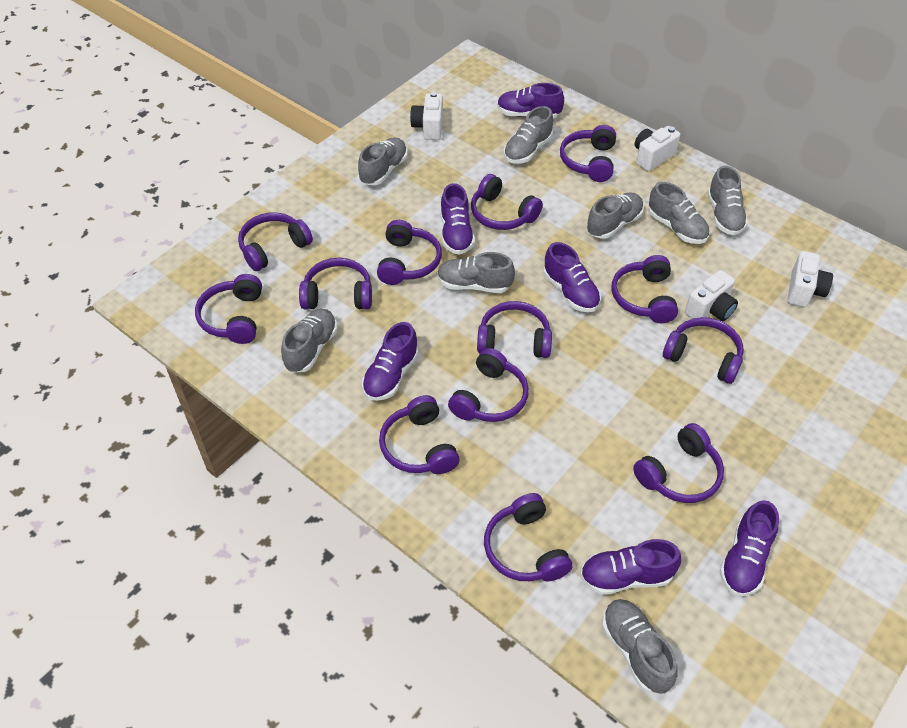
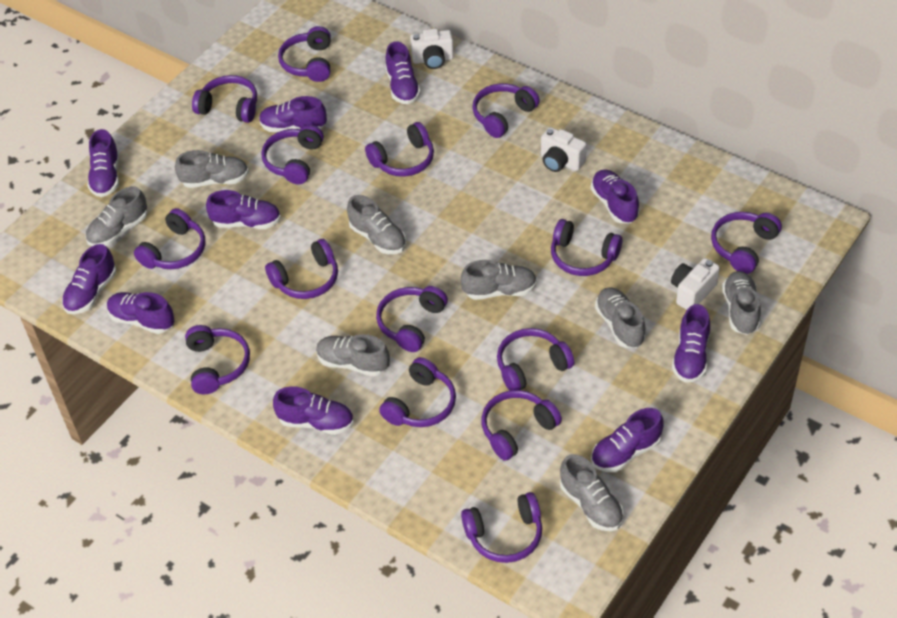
purple headphones: [195,274,262,344] [238,213,313,271] [299,258,372,309] [377,220,442,285] [379,395,460,474] [448,348,529,422] [471,174,543,230] [477,301,552,358] [484,493,573,581] [560,125,616,182] [611,255,678,323] [633,423,724,503] [663,317,744,384] = 13 -> [134,208,205,269] [185,325,250,394] [192,75,257,123] [261,125,324,184] [265,239,338,299] [278,26,331,82] [365,122,434,177] [376,286,448,352] [379,357,456,427] [461,492,542,563] [472,83,540,138] [481,390,562,461] [497,328,574,391] [551,219,622,276] [711,212,782,274] = 15
purple shoe: [362,322,419,401] [440,183,475,255] [497,83,564,118] [544,242,601,312] [580,539,681,595] [720,500,779,596] = 6 -> [62,244,116,314] [87,129,119,197] [107,292,175,334] [206,190,281,229] [259,96,327,132] [273,386,354,435] [385,41,421,104] [591,169,639,223] [591,408,664,472] [672,304,710,383] = 10
white camera: [410,92,443,140] [635,126,680,171] [685,270,738,321] [787,251,833,307] = 4 -> [410,28,454,69] [541,127,587,172] [671,258,720,310] = 3

